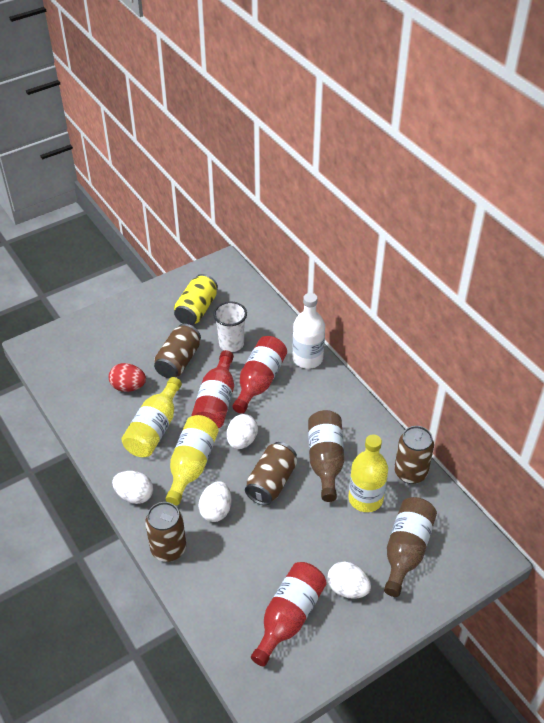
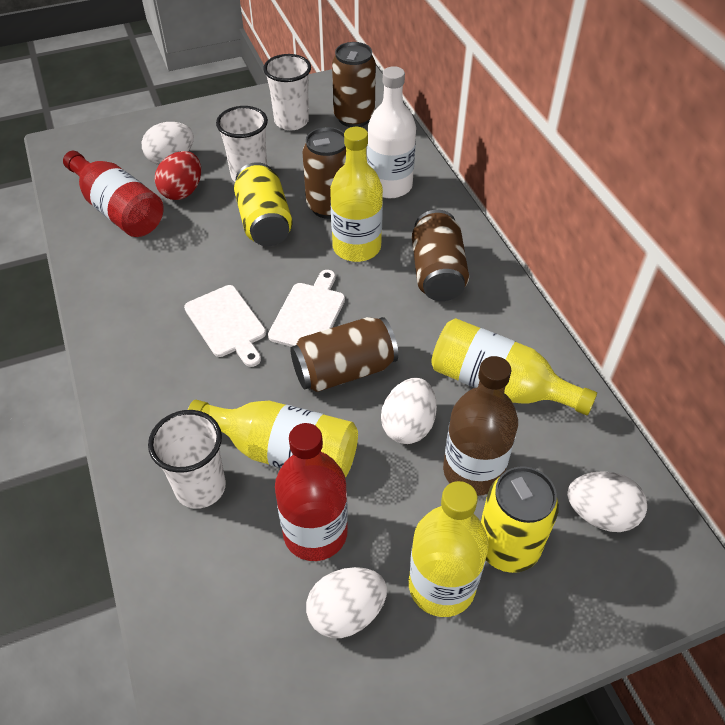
brown bottle: [308,410,344,502] [384,497,437,597] = 2 -> [443,356,518,496] = 1
red bottle: [192,350,234,428] [232,336,287,414] [251,562,327,667] = 3 -> [63,151,164,237] [275,423,348,561] = 2
white cup: [213,302,247,352] = 1 -> [148,410,226,509] [216,106,268,182] [263,54,311,130] = 3
white cutting board: none = 0 -> [184,285,266,367] [268,270,345,347] = 2
yellow bottle: [121,377,182,457] [165,415,219,505] [349,434,388,512] = 3 -> [188,400,358,478] [330,127,383,262] [409,481,489,617] [431,318,597,415] = 4
yellow can: [174,274,218,325] = 1 -> [234,162,293,246] [480,466,559,573] = 2

